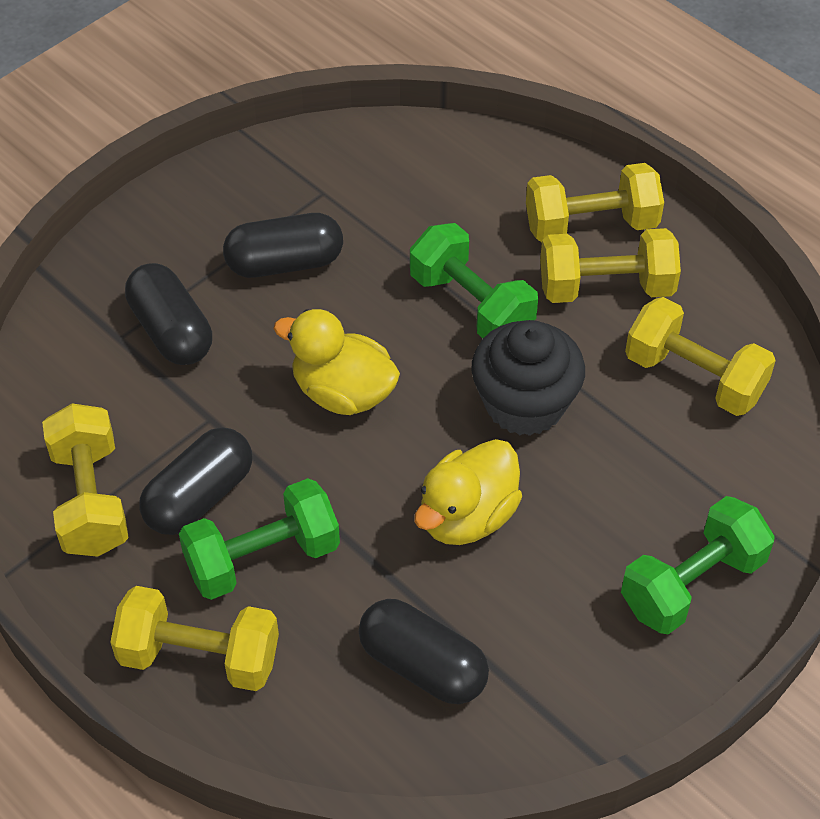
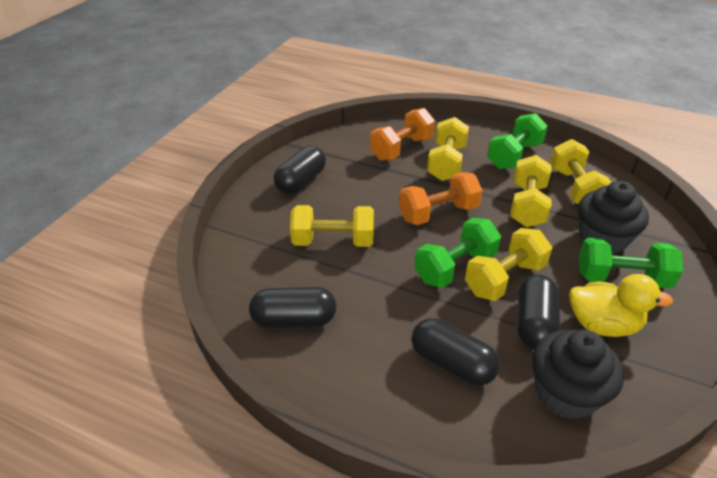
black cupcake: [471,320,585,436] = 1 -> [532,330,624,419] [578,181,649,254] = 2
orange dumbbell: none = 0 -> [370,108,435,161] [399,172,482,225] = 2
yellow duck: [273,309,400,415] [414,439,522,545] = 2 -> [569,274,673,337] = 1

